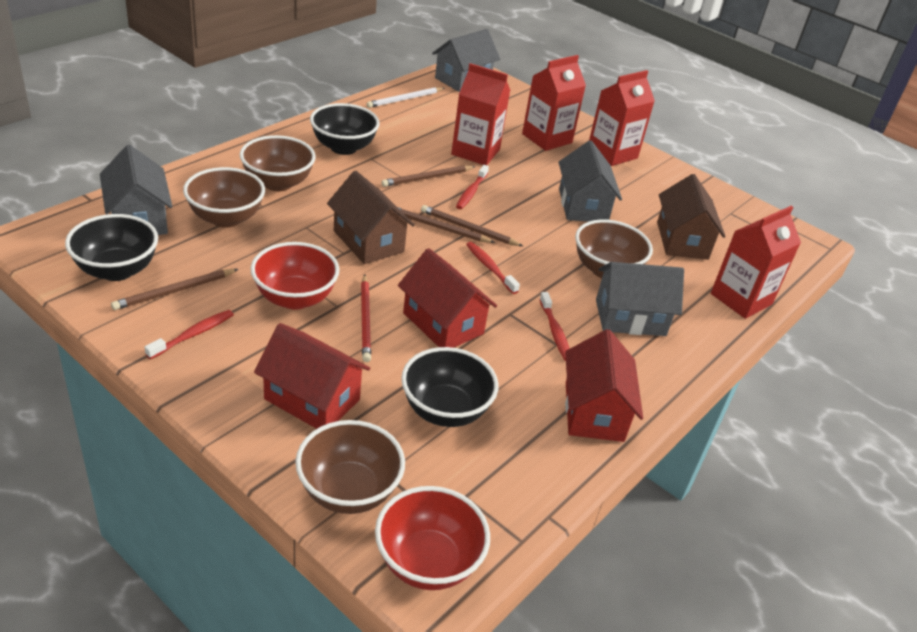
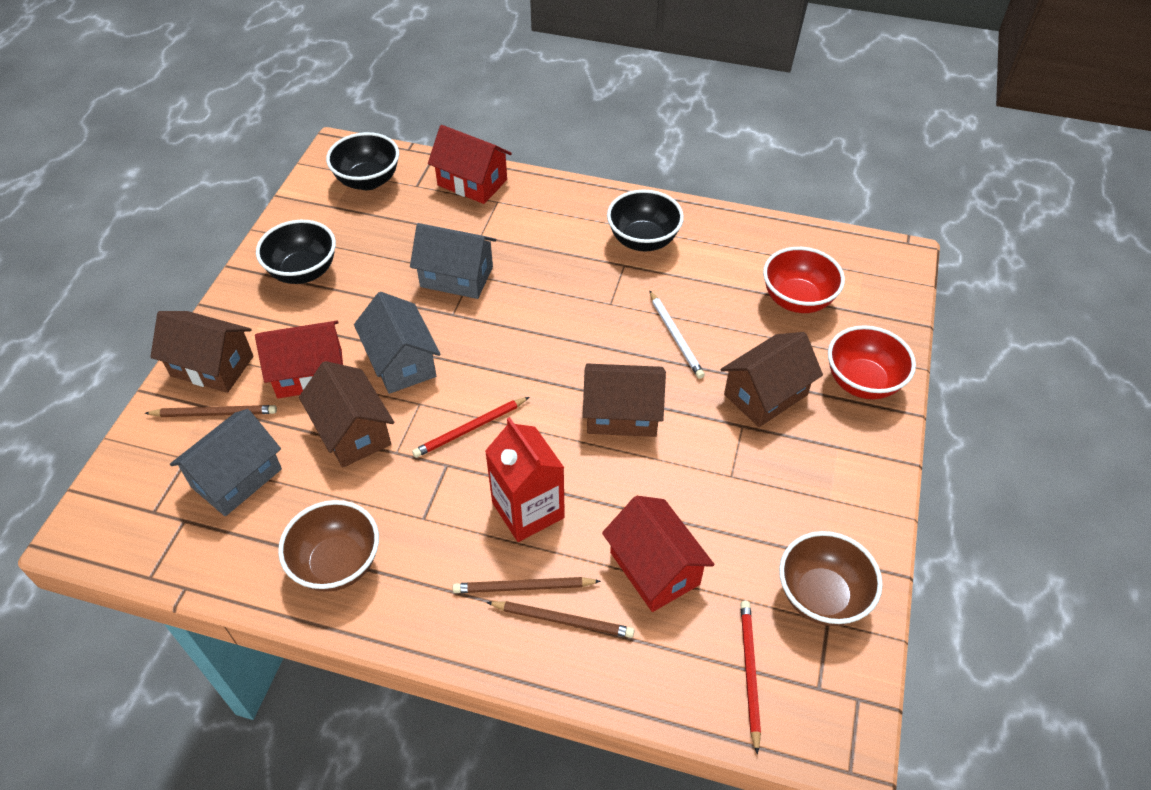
brown bowl: [183,167,265,228] [240,135,316,191] [295,420,405,514] [575,219,653,278] = 4 -> [278,500,379,592] [779,531,883,626] = 2
brown house: [327,171,415,264] [657,174,726,260] = 2 -> [151,311,253,393] [299,361,394,468] [583,363,666,437] [721,332,823,427] = 4
brown pencil: [111,269,238,310] [381,165,476,187] [398,207,495,243] [421,205,523,246] = 4 -> [144,405,277,417] [453,577,601,593] [486,601,634,638] = 3
grey house: [100,145,173,235] [432,29,500,92] [559,140,622,222] [596,262,684,336] = 4 -> [170,409,282,516] [354,292,441,394] [410,223,496,299] = 3
red carton: [451,63,510,165] [522,55,586,151] [589,70,655,166] [711,206,801,319] = 4 -> [485,417,565,542] = 1
red pencil: [361,274,371,362] = 1 -> [412,397,529,458] [740,601,761,755] = 2
red toothbrush: [144,310,234,359] [456,165,489,209] [466,242,520,294] [539,292,570,361] = 4 -> none = 0

